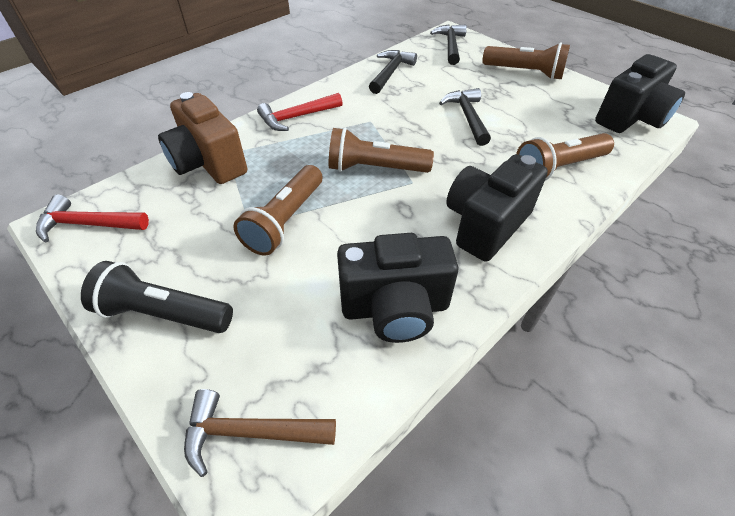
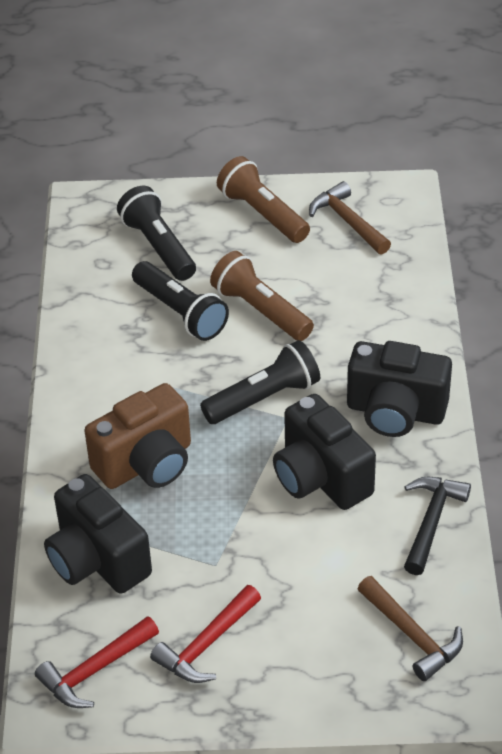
black flashlight: [81,261,233,333] = 1 -> [117,186,196,281] [132,261,229,341] [200,340,320,424] = 3
black hammer: [369,50,417,94] [430,24,467,65] [439,88,491,146] = 3 -> [404,477,471,575] = 1
brown flashlight: [233,165,322,256] [329,128,434,173] [482,43,570,80] [516,133,614,181] = 4 -> [210,251,314,341] [217,156,310,243] = 2
brown hammer: [184,389,336,477] = 1 -> [309,181,391,254] [358,576,463,681] = 2

